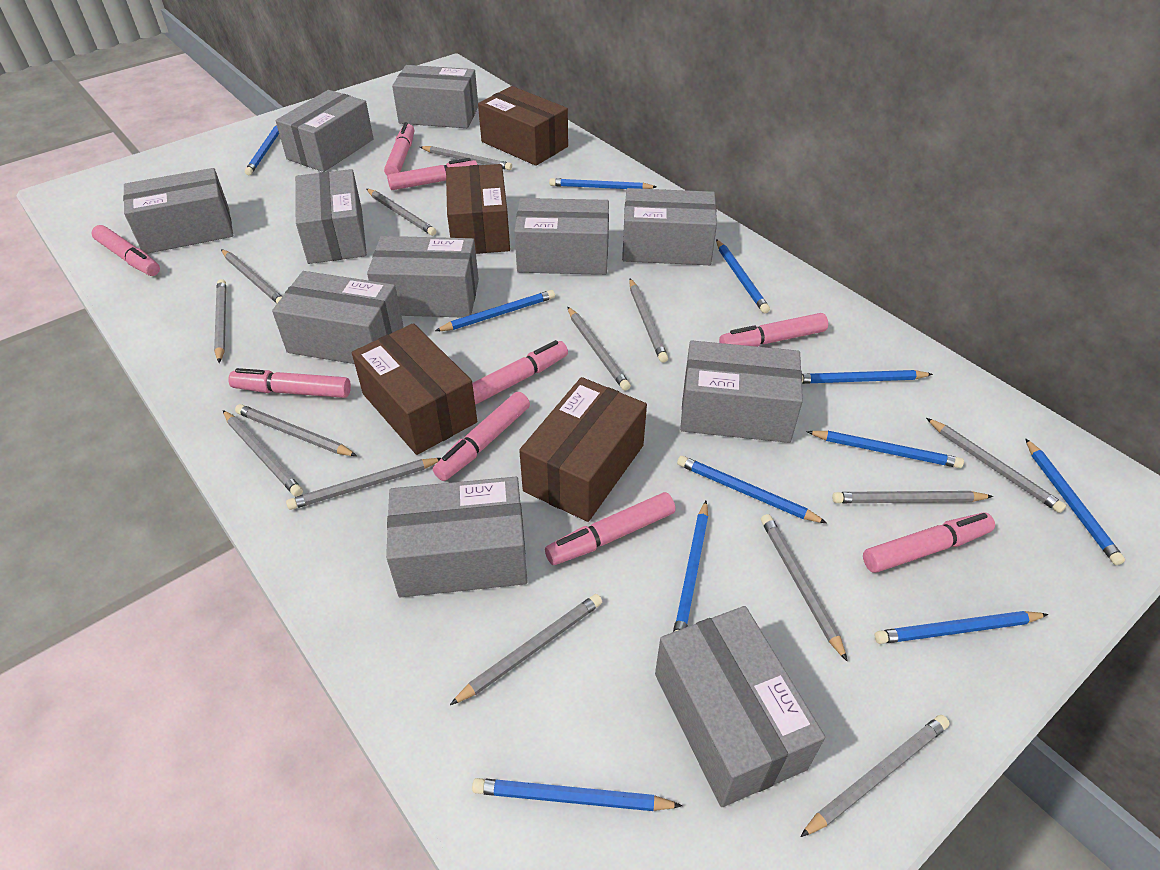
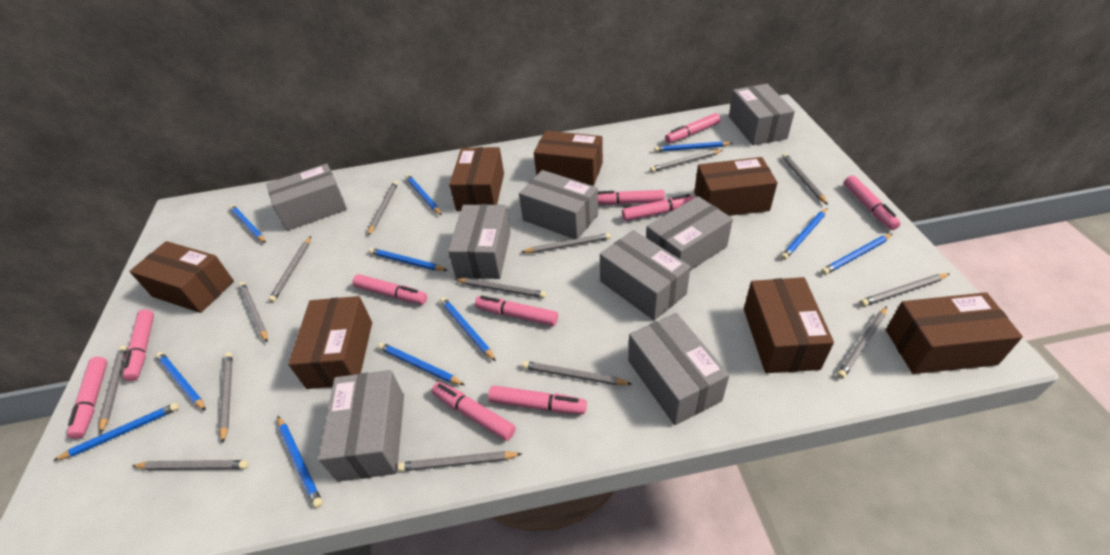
brown box: [352,323,477,455] [446,164,510,254] [478,86,568,166] [519,377,647,522] = 4 -> [129,241,234,313] [288,296,372,389] [449,147,504,211] [534,131,603,186] [694,157,778,216] [744,277,834,373] [886,292,1023,374] = 7
grey box: [123,168,233,254] [272,271,403,364] [276,90,374,172] [295,169,367,264] [367,236,479,318] [386,477,527,597] [392,65,478,128] [514,198,609,275] [622,188,717,265] [655,606,825,807] [680,340,803,443] = 11 -> [266,164,347,231] [318,370,404,482] [448,204,511,279] [519,170,598,239] [600,230,691,320] [628,313,729,425] [646,196,733,271] [729,84,795,145] = 8
pink marker: [92,225,160,276] [228,368,351,398] [384,122,414,175] [387,158,478,190] [433,392,530,481] [472,340,568,405] [545,492,676,565] [719,313,828,347] [863,512,995,573] = 9 -> [67,357,107,439] [123,309,154,381] [352,274,427,304] [432,382,516,441] [475,296,558,326] [488,385,587,414] [598,190,665,205] [622,194,694,221] [665,113,720,143] [844,175,901,230] = 10

